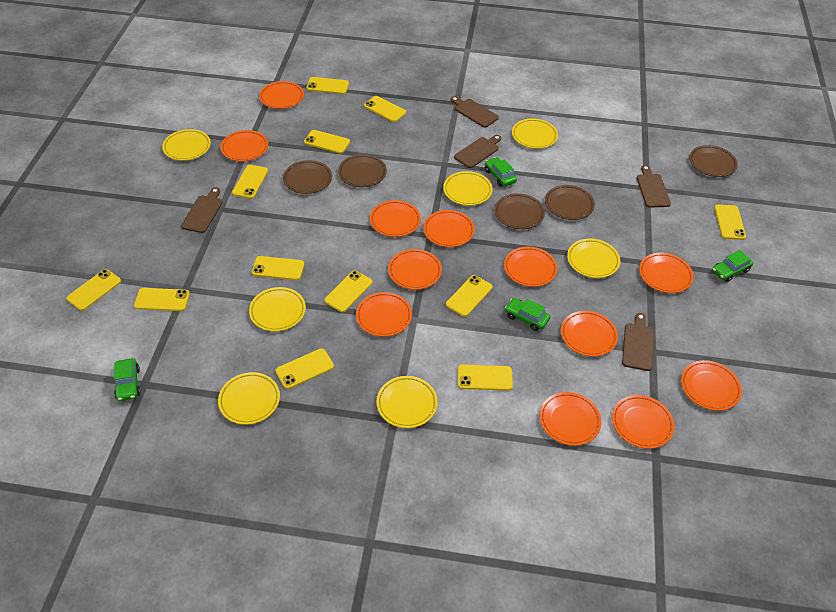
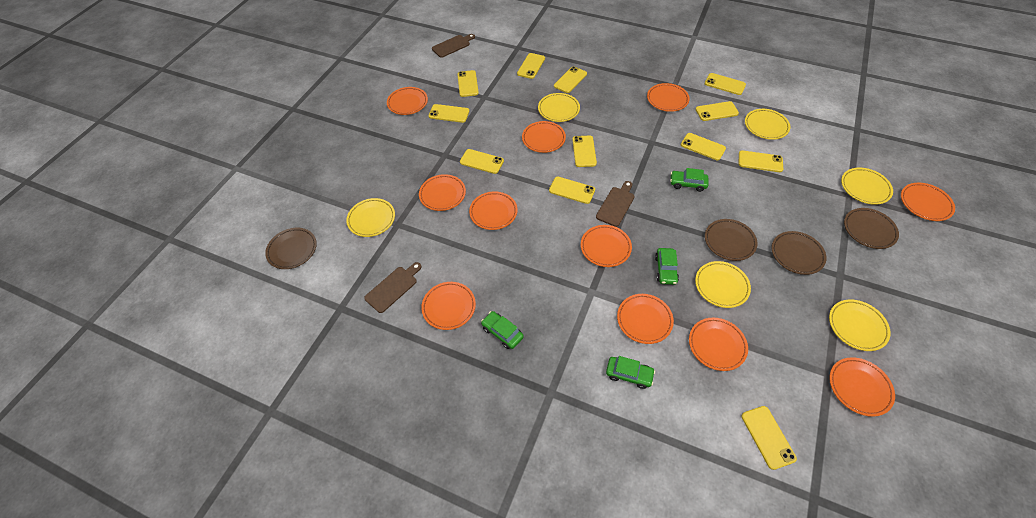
brown cutting board: [181,187,223,233] [451,96,499,127] [454,135,501,168] [622,313,654,371] [637,165,671,208] = 5 -> [364,262,422,313] [432,34,475,58] [596,181,635,227] = 3
brown plate: [283,160,332,194] [338,154,387,187] [494,193,545,229] [545,185,595,220] [689,145,738,177] = 5 -> [265,228,317,269] [705,219,757,261] [772,231,826,275] [844,208,899,249] = 4
orange plate: [220,130,268,162] [259,81,304,109] [356,292,412,337] [370,200,421,237] [388,249,442,290] [423,210,475,247] [504,247,557,287] [539,392,602,446] [561,311,618,357] [612,395,674,449] [639,253,694,293] [681,360,742,411] = 12 -> [387,87,428,115] [419,174,466,211] [421,282,476,330] [469,191,518,230] [522,121,566,153] [581,225,632,267] [617,294,674,344] [647,83,690,112] [689,318,748,371] [829,357,895,417] [901,183,955,221] = 11
yellow plate: [162,129,211,161] [218,372,280,425] [249,287,306,331] [376,376,438,428] [443,171,493,206] [512,118,558,149] [567,239,620,278] = 7 -> [346,198,395,237] [538,93,580,122] [695,261,751,308] [745,109,790,140] [829,300,890,351] [841,168,893,205] = 6

